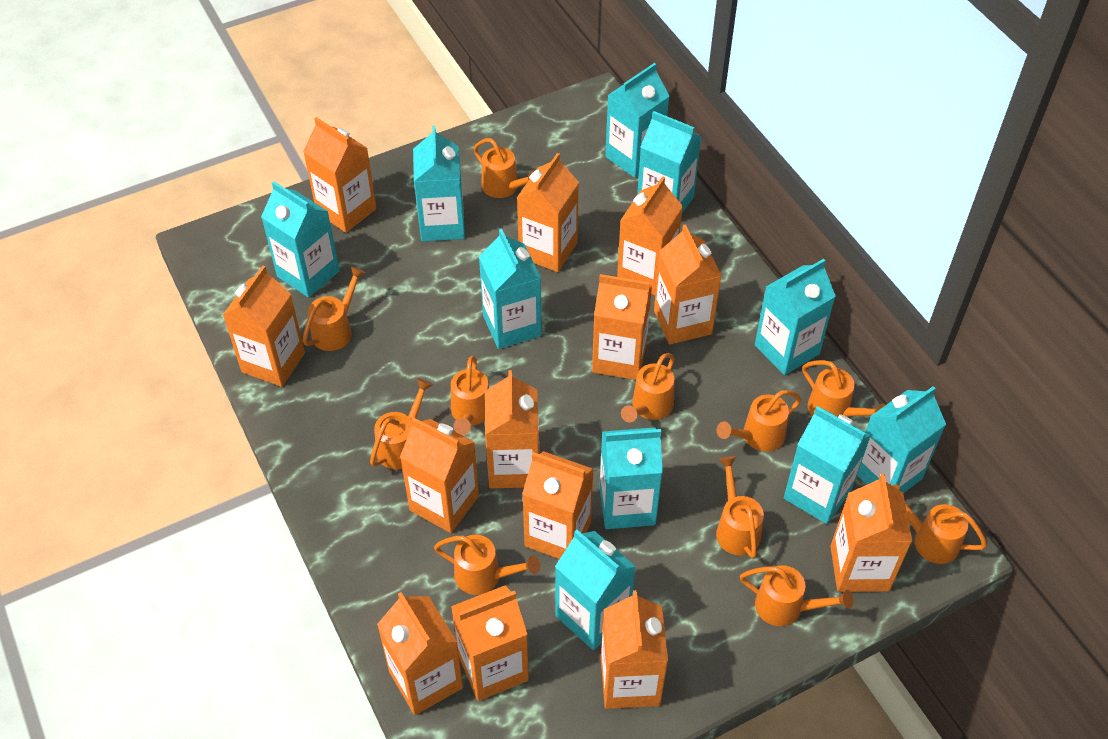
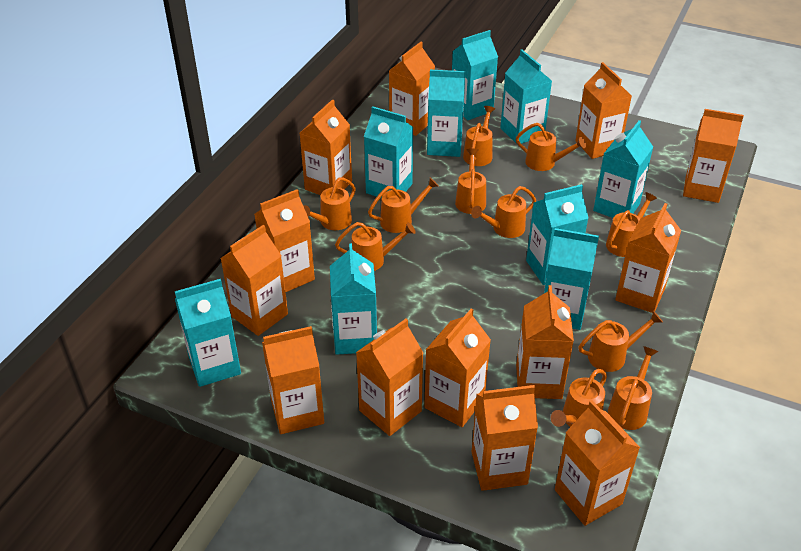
turquoise carton: [261,181,340,298] [413,126,465,241] [479,229,541,349] [555,529,636,650] [599,427,663,529] [605,63,669,178] [637,111,702,213] [755,259,836,375] [784,406,871,524] [857,386,946,493] = 10 -> [175,279,241,387] [330,243,377,355] [364,106,413,198] [427,70,465,157] [452,30,498,120] [500,49,552,145] [526,184,589,285] [544,228,599,330] [593,120,653,218] = 9

